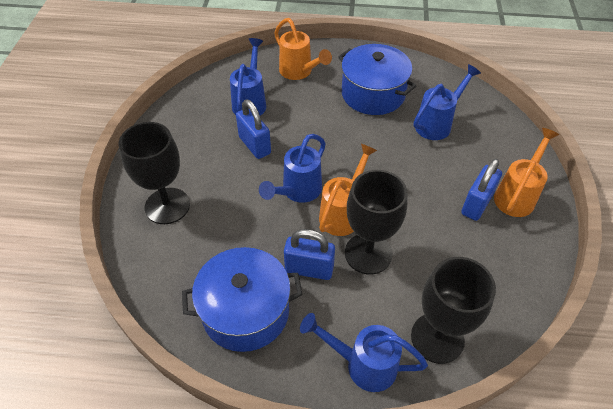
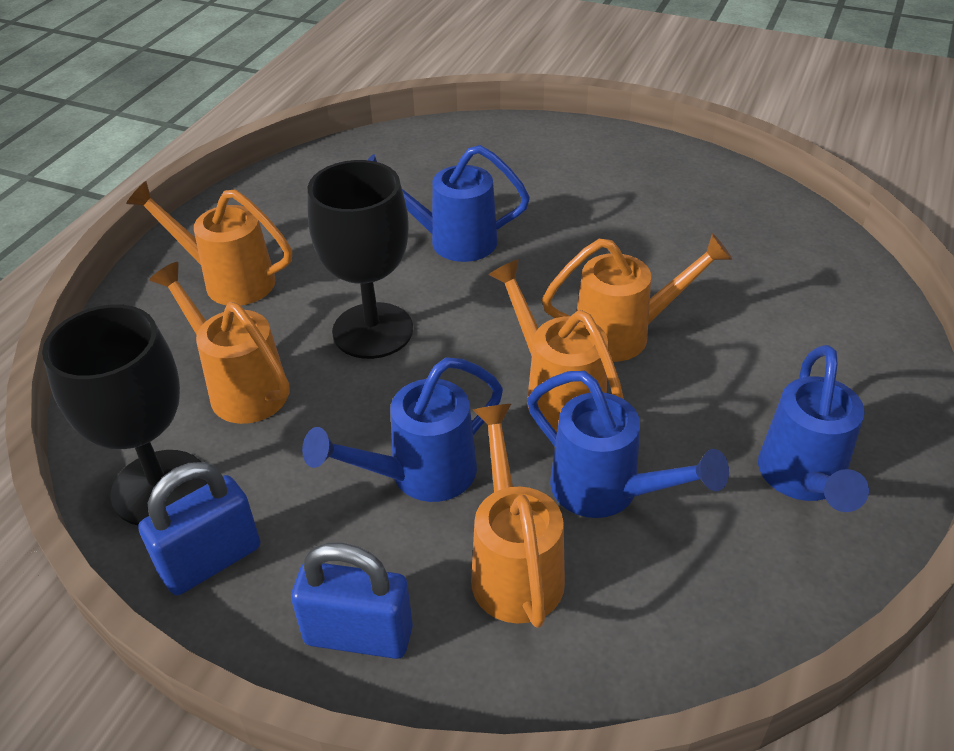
black goblet: [119,122,190,224] [345,170,408,274] [411,257,496,364] = 3 -> [42,304,208,525] [307,160,413,359] = 2
blue padlock: [236,99,271,159] [284,229,335,280] [461,159,502,221] = 3 -> [138,462,260,595] [291,543,413,659] = 2
blue pot: [182,247,303,352] [338,44,416,115] = 2 -> none = 0
orange watering can: [274,18,332,80] [319,144,377,236] [494,128,559,217] = 3 -> [126,181,292,305] [149,262,290,424] [471,404,565,628] [488,259,624,431] [542,233,733,362] = 5

